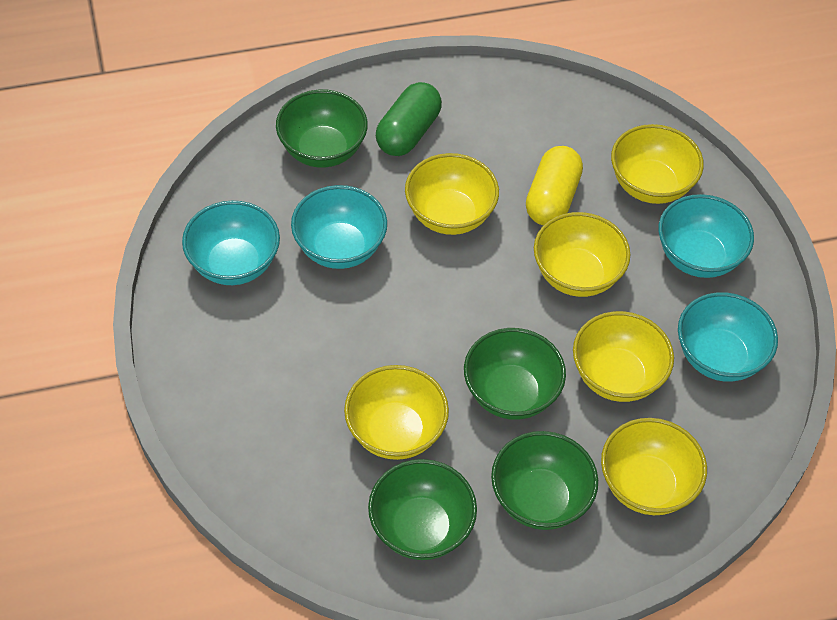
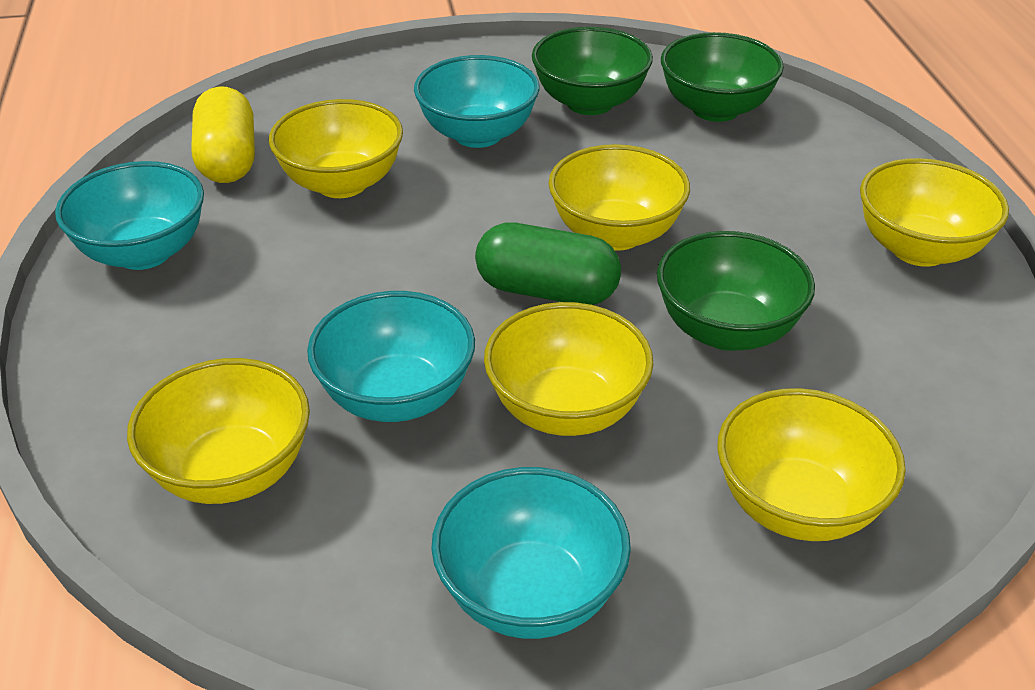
green bowl: [276,90,368,168] [368,459,477,560] [464,328,566,420] [491,431,598,530] = 4 -> [532,27,653,115] [657,231,815,351] [661,32,784,122] = 3

